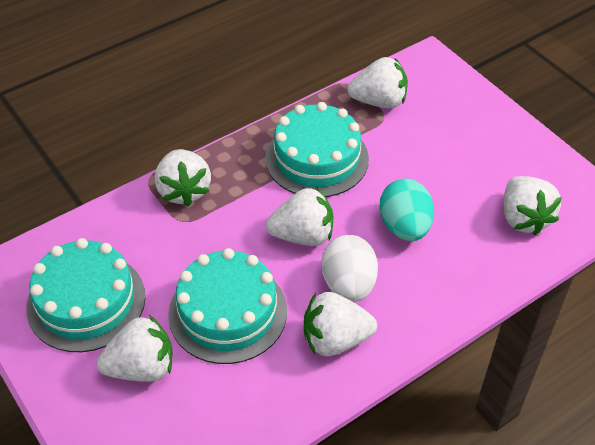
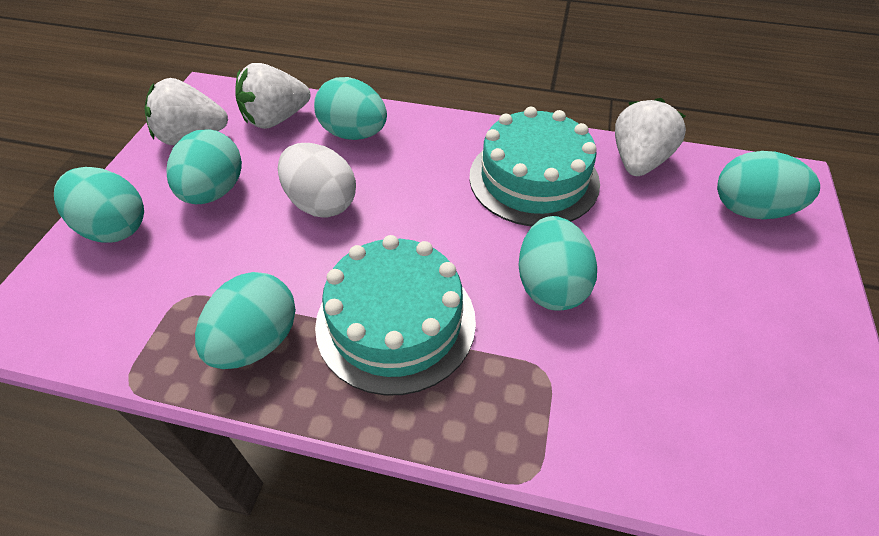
turquoise cake: [26,238,145,352] [168,248,287,364] [265,102,369,197] = 3 -> [315,235,476,396] [469,107,600,226] = 2
turquoise egg: [380,179,434,241] = 1 -> [54,167,144,243] [166,129,242,204] [195,272,296,369] [314,77,387,140] [518,216,597,311] [717,151,820,219] = 6
white strawberry: [97,315,172,382] [155,149,211,206] [266,188,333,246] [304,292,377,356] [347,57,408,108] [503,176,562,235] = 6 -> [144,78,228,145] [235,63,310,129] [615,98,686,176] = 3

